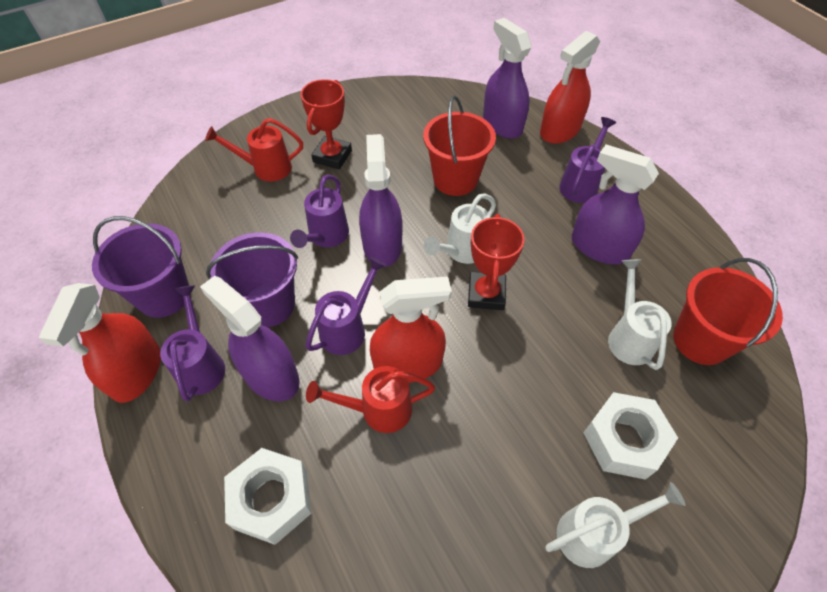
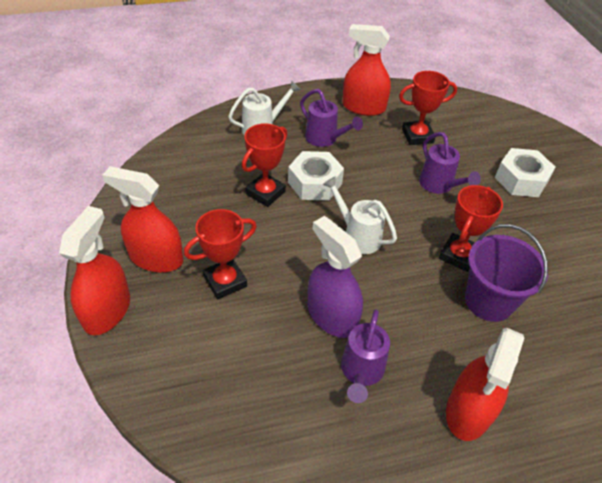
purple bucket: [92,216,189,318] [206,232,298,327] = 2 -> [465,224,548,322] = 1
purple spray bottle: [200,276,300,402] [359,134,402,267] [483,18,532,139] [572,145,659,264] = 4 -> [308,216,363,338] = 1
purple watering can: [160,285,225,402] [290,175,349,248] [305,257,387,355] [559,117,616,203] = 4 -> [300,89,363,147] [341,309,390,403] [419,132,481,194] = 3
red bucket: [423,96,496,196] [673,258,783,365] = 2 -> none = 0
red spray bottle: [39,283,161,403] [370,276,452,383] [540,31,600,144] = 3 -> [59,206,130,335] [102,166,183,273] [342,24,391,116] [446,328,524,441] = 4
red trophy: [301,79,352,170] [468,214,525,310] = 2 -> [184,209,257,299] [242,123,287,207] [399,71,457,145] [439,185,503,272] = 4
red watering can: [205,118,303,181] [306,366,435,433] = 2 -> none = 0
white watering can: [424,193,496,264] [545,482,685,568] [608,259,672,370] = 3 -> [228,80,301,135] [323,176,397,254] = 2

